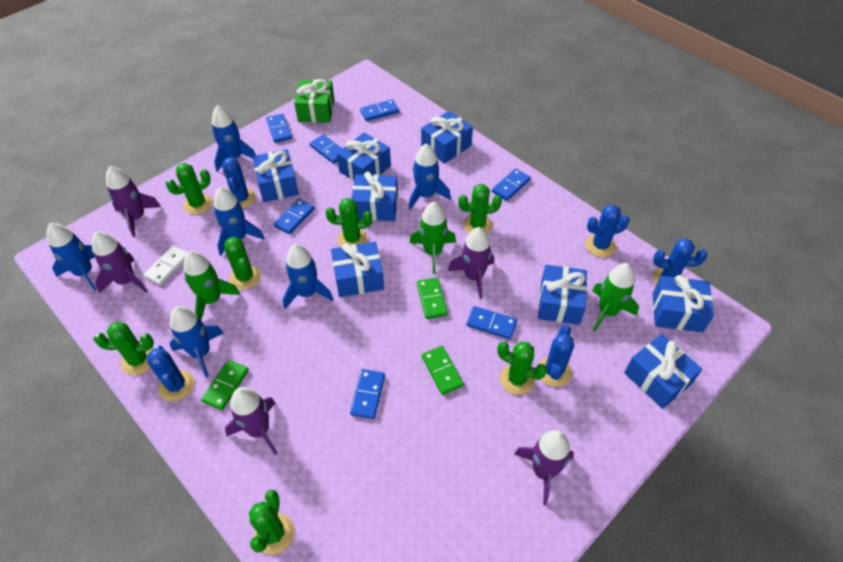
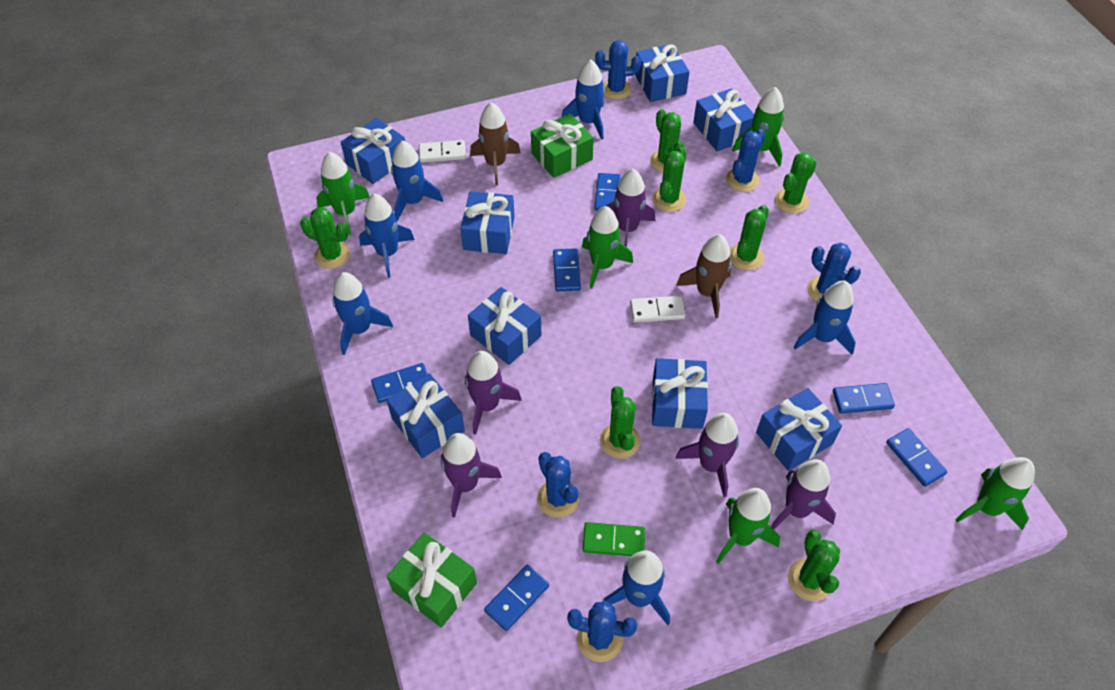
blue domino: [266,114,292,143] [274,199,315,234] [310,135,343,164] [350,369,385,419] [360,99,399,121] [467,306,517,339] [492,168,531,201] = 7 -> [371,363,428,403] [484,565,549,631] [553,248,581,291] [594,173,622,211] [833,383,895,414] [886,428,947,487] = 6
brown rocket: none = 0 -> [470,102,521,185] [676,234,732,318] = 2
green domino: [201,360,249,410] [417,277,448,319] [422,346,464,395] = 3 -> [583,522,645,556] = 1
green gift: [294,79,334,123] = 1 -> [387,532,477,628] [531,114,594,178] = 2
green rocket: [183,251,241,320] [410,202,456,274] [592,263,639,331] = 3 -> [316,152,370,235] [582,206,633,289] [716,488,780,564] [732,87,784,166] [956,457,1035,530] = 5
white domino: [144,246,188,285] = 1 -> [419,140,466,163] [630,296,685,322] = 2

